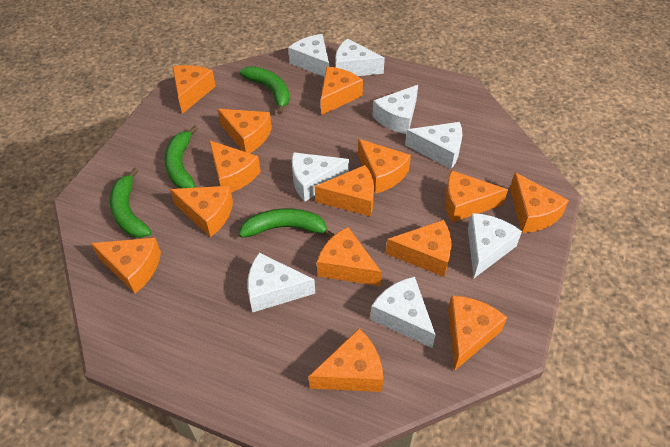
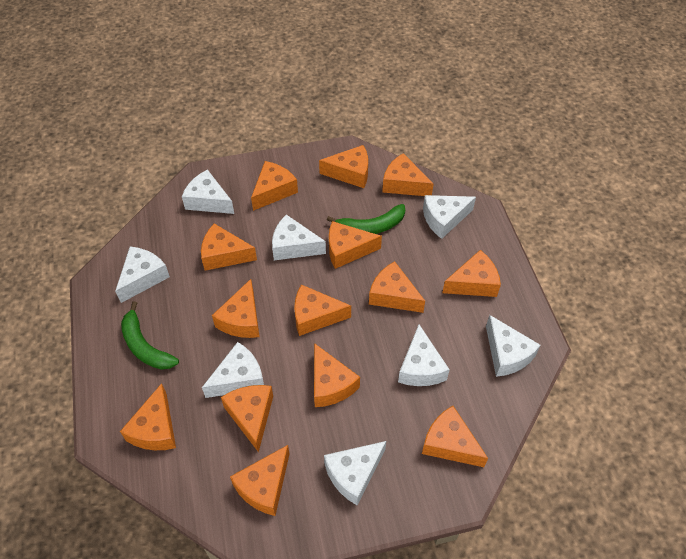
green banana: [110,168,152,238] [165,126,198,188] [239,66,290,114] [239,209,335,238] = 4 -> [121,301,179,370] [327,204,405,234] = 2

